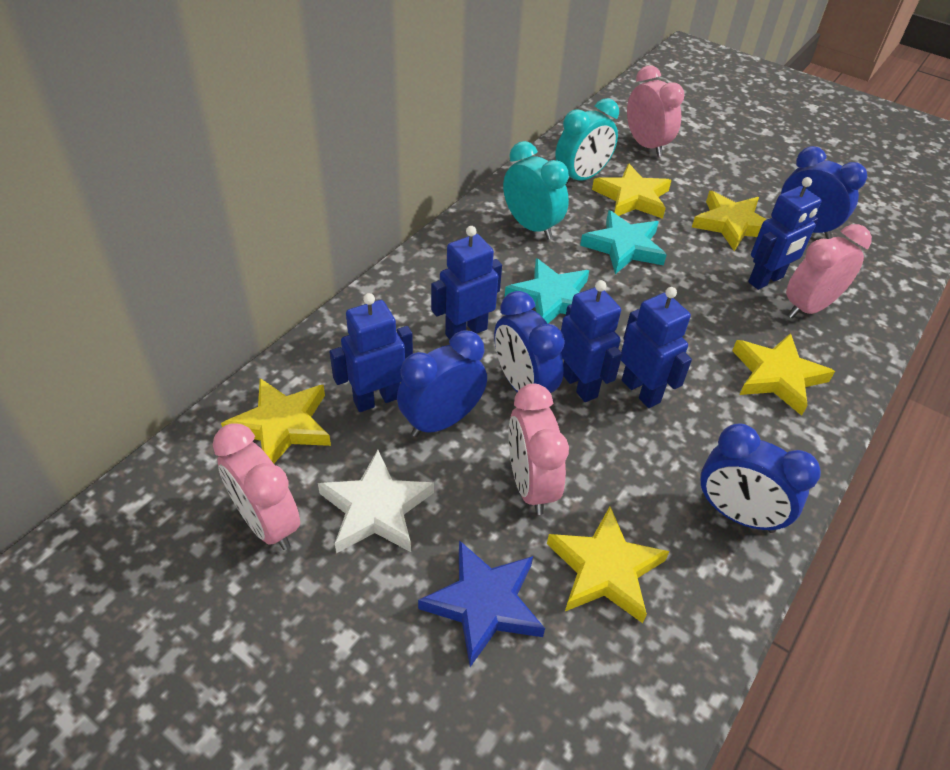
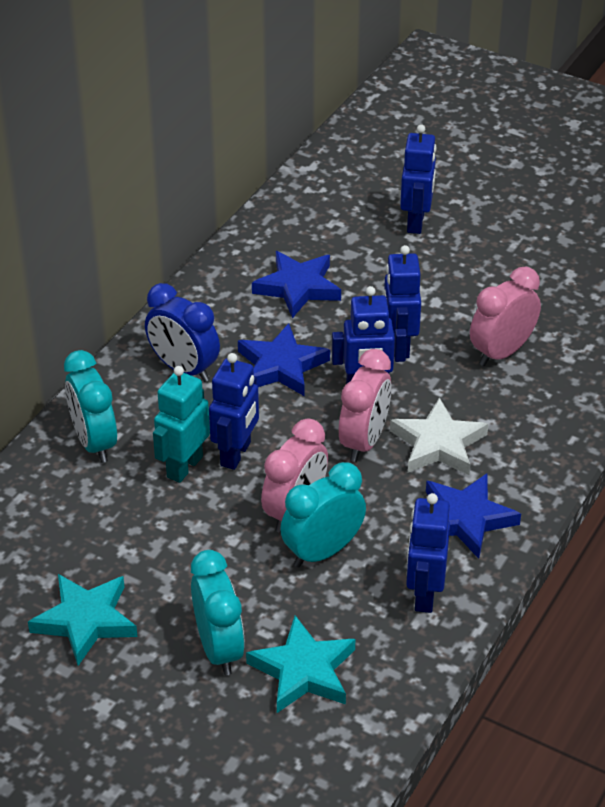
blue clock: [397,330,487,437] [494,291,565,393] [700,423,821,533] [781,146,867,239] = 4 -> [145,283,220,382] = 1
blue star: [418,540,545,667] = 1 -> [238,323,330,396] [252,251,341,318] [426,474,521,559] = 3
pink clock: [213,423,300,550] [508,384,569,515] [627,65,684,157] [786,224,872,318] = 4 -> [261,418,328,533] [339,349,391,462] [470,266,541,366] = 3
turquoise clock: [503,141,569,239] [555,98,619,185] = 2 -> [64,350,117,463] [191,550,245,675] [280,462,366,567] = 3
turquoise robot: none = 0 -> [153,366,210,483] = 1
yellow star: [221,378,331,464] [547,507,670,623] [592,163,672,219] [692,191,767,251] [732,333,835,416] = 5 -> none = 0

